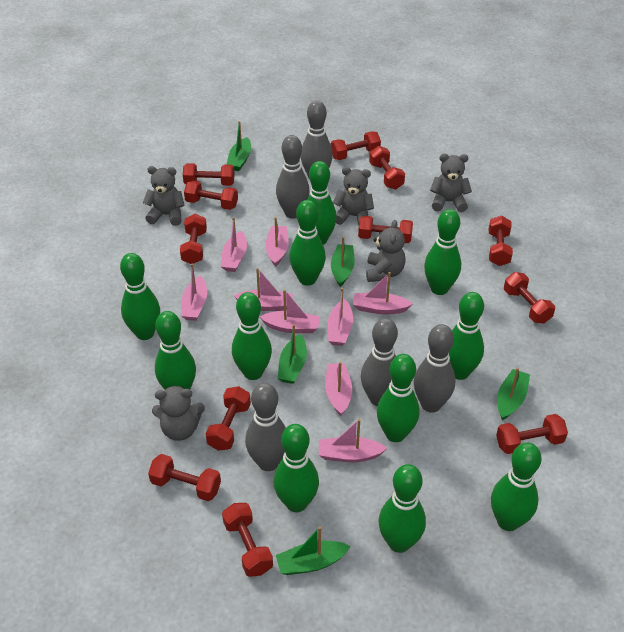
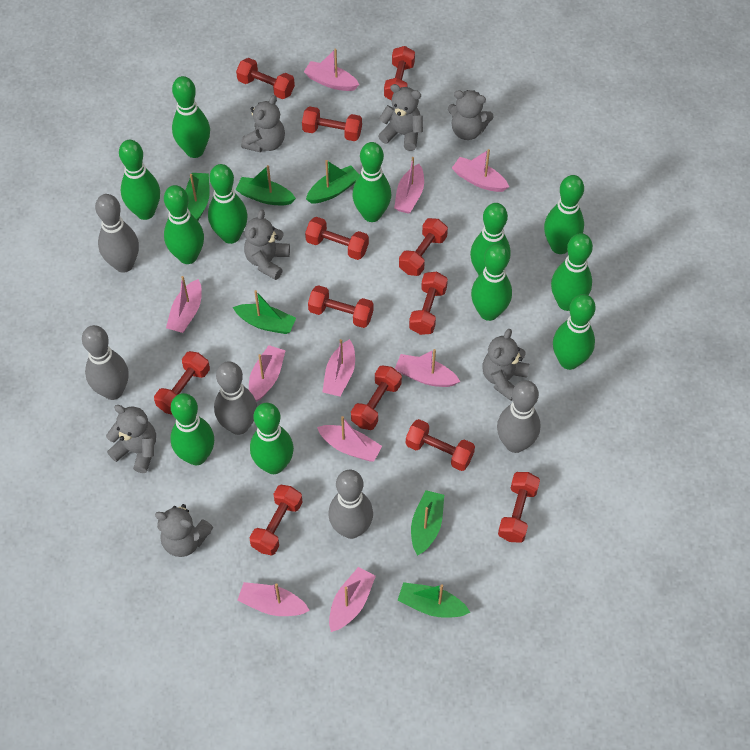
green boat: [226,121,251,171] [276,526,351,575] [278,324,307,384] [331,237,355,287] [497,368,530,420] = 5 -> [185,173,210,221] [233,290,296,334] [235,165,296,205] [306,160,359,204] [397,582,471,618] [411,490,444,556] = 6
green bowling pin: [120,253,160,340] [155,311,196,390] [232,292,272,380] [274,424,319,512] [289,200,326,286] [307,161,337,245] [377,354,419,442] [378,464,426,553] [424,209,461,295] [449,292,484,380] [491,443,542,531] = 11 -> [119,140,160,220] [164,185,204,264] [171,393,214,465] [172,76,210,158] [208,164,248,244] [250,403,294,474] [352,142,391,222] [470,203,510,275] [471,243,512,321] [544,175,584,254] [551,233,593,311] [553,294,596,370] = 12
grey teddy bear: [143,166,185,226] [152,385,205,441] [333,167,374,225] [366,220,406,282] [430,154,472,212] = 5 -> [106,405,156,473] [155,504,213,557] [241,95,285,152] [244,209,290,280] [378,84,423,151] [448,90,494,140] [483,329,529,401] = 7
pink boat: [181,264,207,321] [221,217,247,272] [234,268,293,311] [260,290,320,333] [265,217,289,267] [319,419,387,462] [325,362,352,416] [328,288,353,346] [353,272,413,314] = 9 -> [166,276,202,333] [237,582,310,616] [249,345,286,402] [304,49,359,91] [317,416,382,462] [322,339,355,397] [329,567,376,632] [394,157,424,214] [395,349,460,387] [452,149,509,192] = 10

